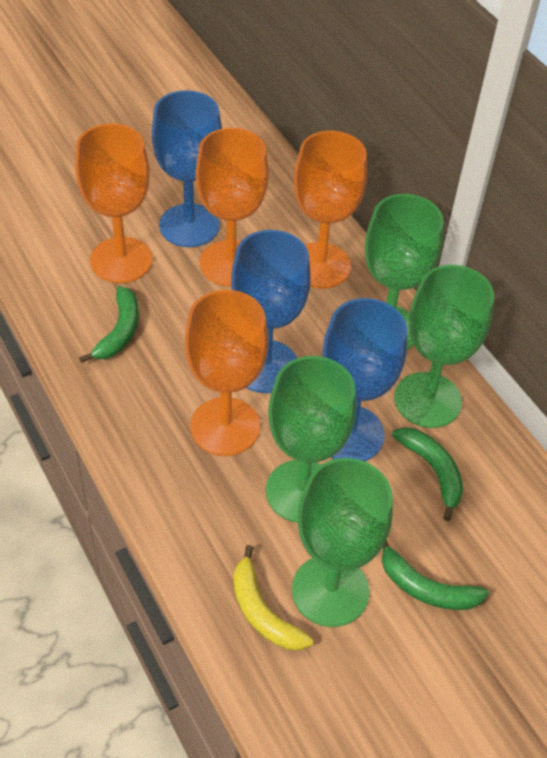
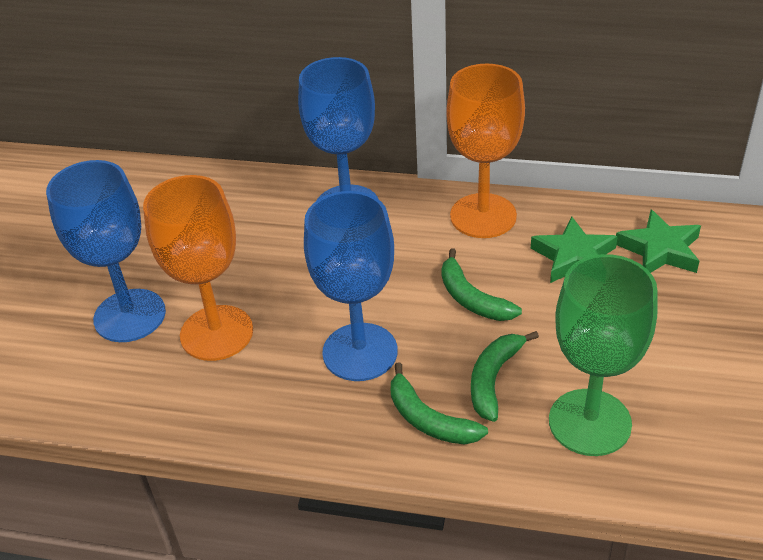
green goblet: [266,356,356,523] [292,458,393,627] [365,194,444,350] [394,265,494,428] = 4 -> [549,254,658,456] = 1
green star: none = 0 -> [531,217,618,283] [616,209,701,273] = 2
orange goblet: [75,124,152,283] [185,290,268,456] [196,128,269,286] [294,131,367,288] = 4 -> [143,175,253,361] [446,63,525,238] = 2
yellow banana: [233,545,313,650] = 1 -> none = 0

